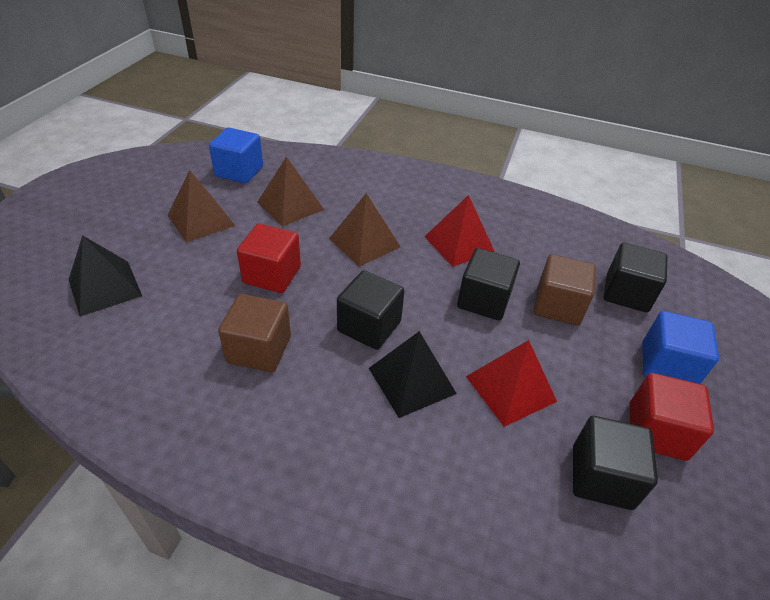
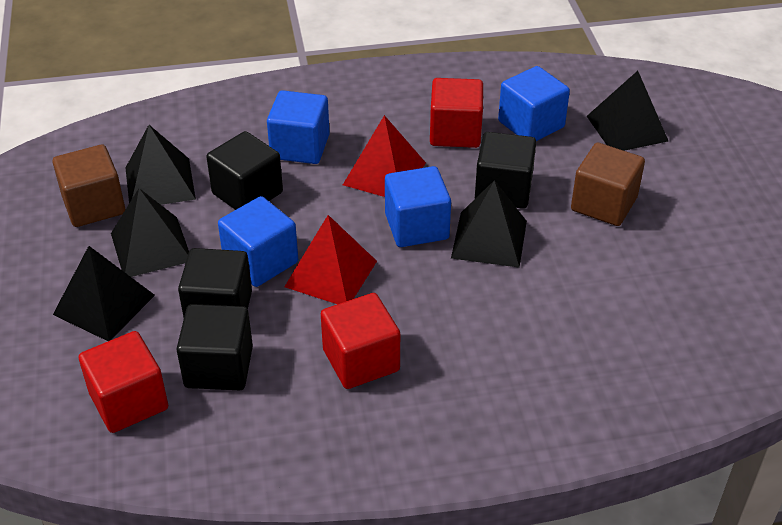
black pyramid: [69,235,142,316] [369,331,457,418] = 2 -> [53,246,155,341] [111,188,189,277] [125,125,196,205] [451,180,527,268] [587,71,668,151] = 5
blue cube: [209,127,263,183] [642,311,719,384] = 2 -> [218,196,298,287] [267,90,330,164] [385,166,451,247] [498,66,570,141] = 4
brown pyramid: [168,170,235,242] [258,156,324,227] [329,193,400,267] = 3 -> none = 0
red cube: [237,223,301,293] [629,373,714,461] = 2 -> [79,331,168,433] [321,293,400,389] [430,78,483,148] = 3

